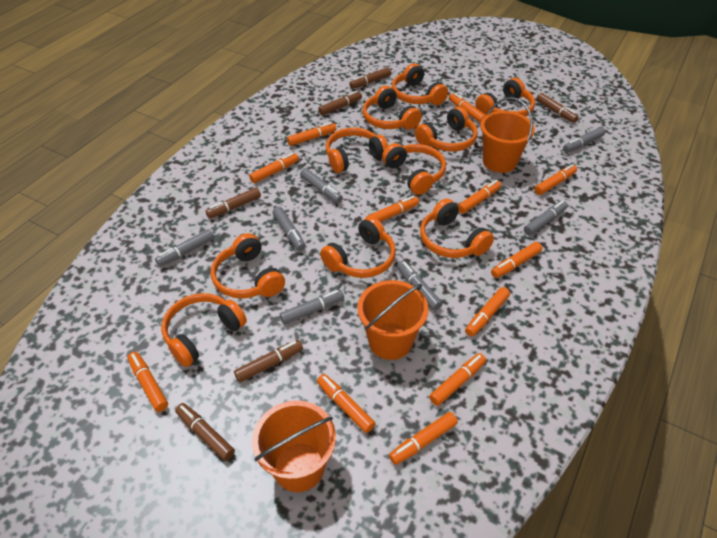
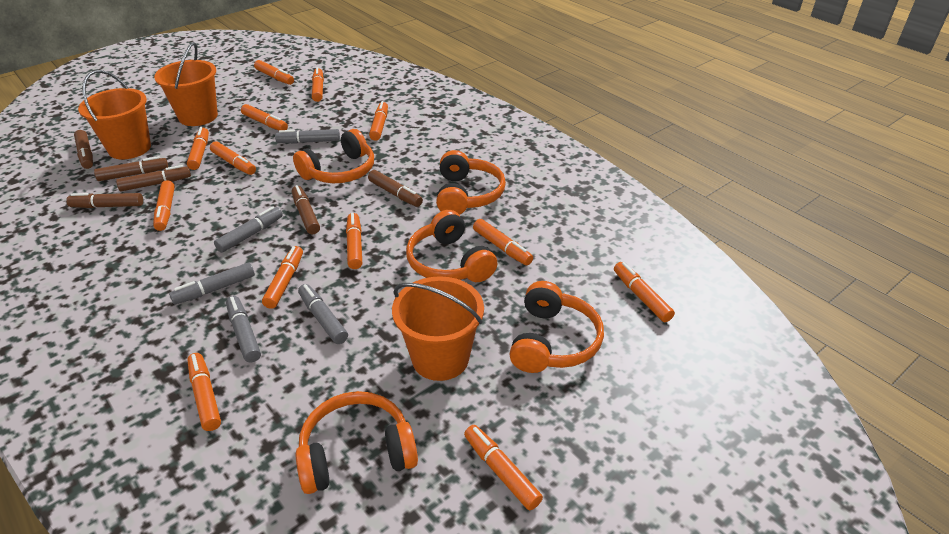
grey marker: [155,229,214,267] [273,207,306,251] [280,290,344,325] [300,168,343,203] [397,261,443,311] [524,200,568,236] [563,127,605,153] = 7 -> [169,263,255,304] [214,206,283,253] [226,296,261,362] [275,129,340,144] [298,284,348,344] = 5
orange headphones: [161,293,247,367] [211,233,285,299] [320,216,396,278] [326,127,388,173] [363,86,422,130] [382,143,446,195] [392,63,448,105] [415,107,478,151] [420,199,494,258] [475,78,535,117] = 10 -> [293,129,374,183] [296,391,418,494] [406,210,498,282] [436,150,506,215] [510,281,604,373] = 5
orange marker: [128,352,168,412] [249,153,299,183] [287,122,336,146] [317,374,376,433] [366,196,419,222] [389,412,458,465] [429,353,486,406] [449,93,486,123] [458,180,501,214] [465,287,510,337] [491,242,542,278] [534,164,577,195] = 12 -> [153,180,175,231] [187,127,209,170] [187,353,221,431] [210,141,256,175] [241,104,288,130] [254,60,294,85] [262,246,303,309] [312,67,324,102] [346,213,362,269] [369,101,388,141] [464,425,543,510] [473,219,533,265] [614,262,675,322] = 13

